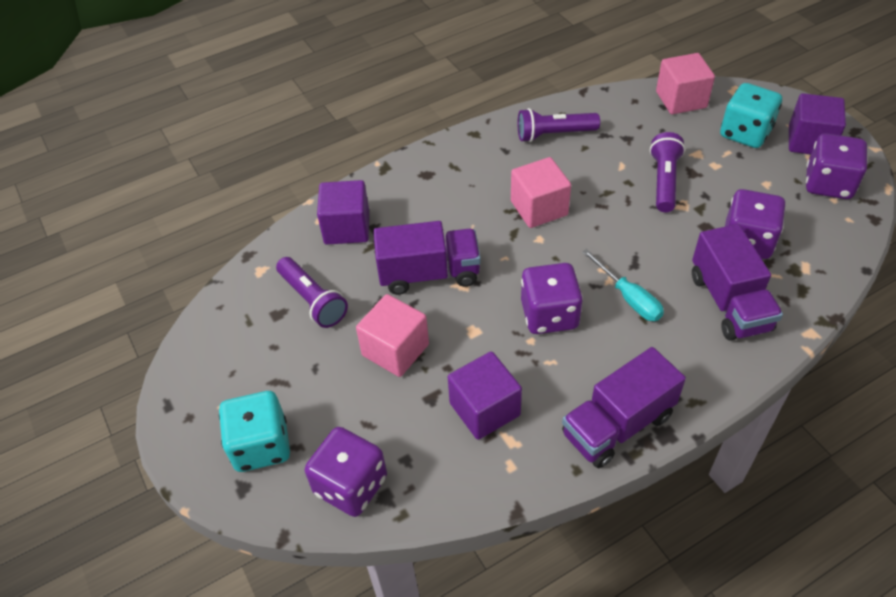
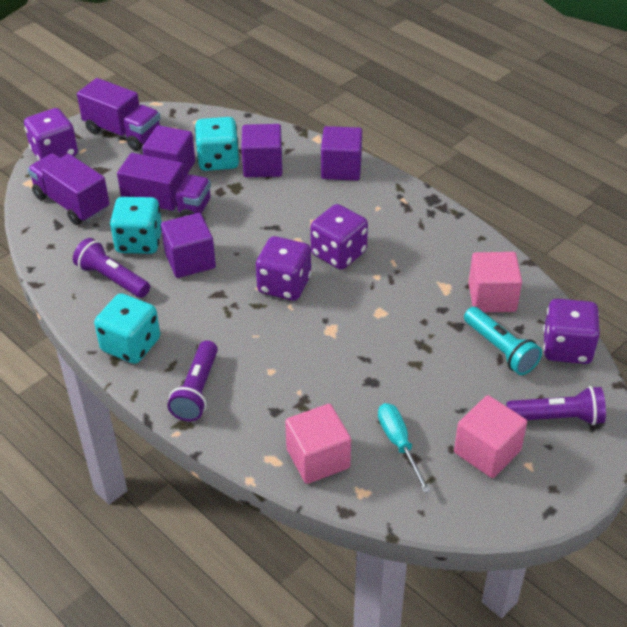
purple cube: [317,180,369,245] [448,352,522,440] [789,93,846,154] = 3 -> [142,125,195,176] [161,213,216,278] [241,124,282,177] [321,126,362,181] = 4
turquoise dice: [219,391,290,472] [720,83,782,148] = 2 -> [94,293,160,364] [110,197,162,254] [195,117,240,171] = 3
turquoise flashlight: none = 0 -> [464,307,542,375] = 1

